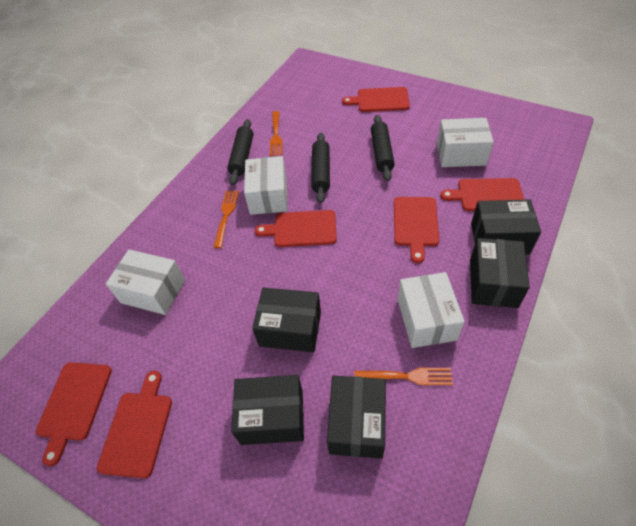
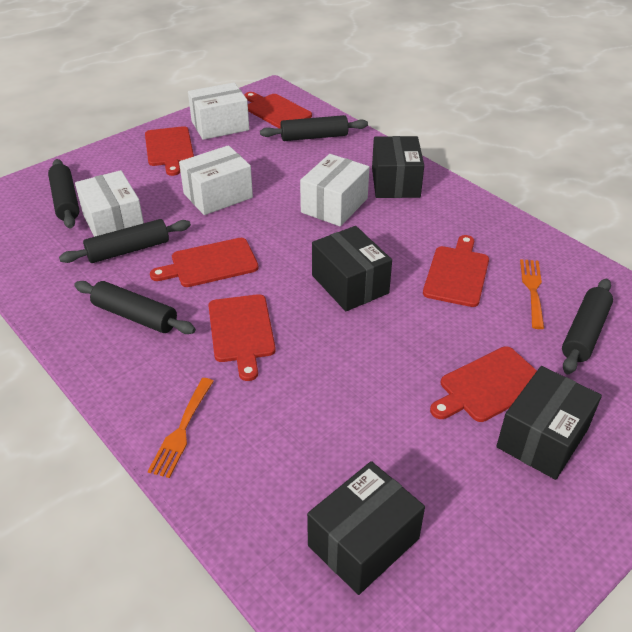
black box: [231,375,304,445] [252,288,321,352] [327,375,386,459] [470,238,530,308] [471,199,541,255] = 5 -> [307,461,425,595] [312,226,392,311] [372,136,424,198] [496,366,602,480] = 4
black rolling pin: [227,119,253,185] [311,133,330,203] [371,115,395,181] = 3 -> [48,159,79,228] [59,219,191,263] [74,281,196,334] [260,115,368,141] [562,279,613,374] = 5
orange fork: [214,191,239,248] [270,111,282,156] [354,368,453,385] = 3 -> [148,378,214,478] [520,259,544,329] = 2

